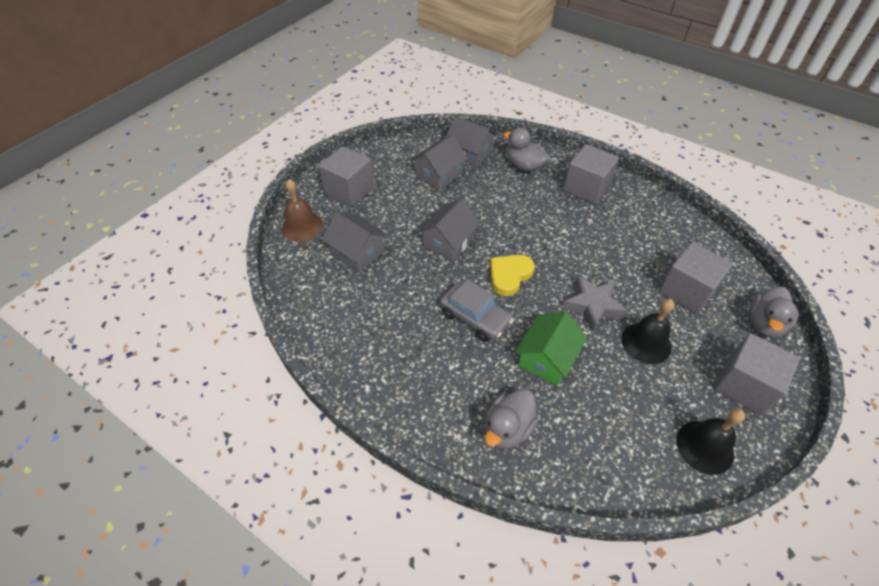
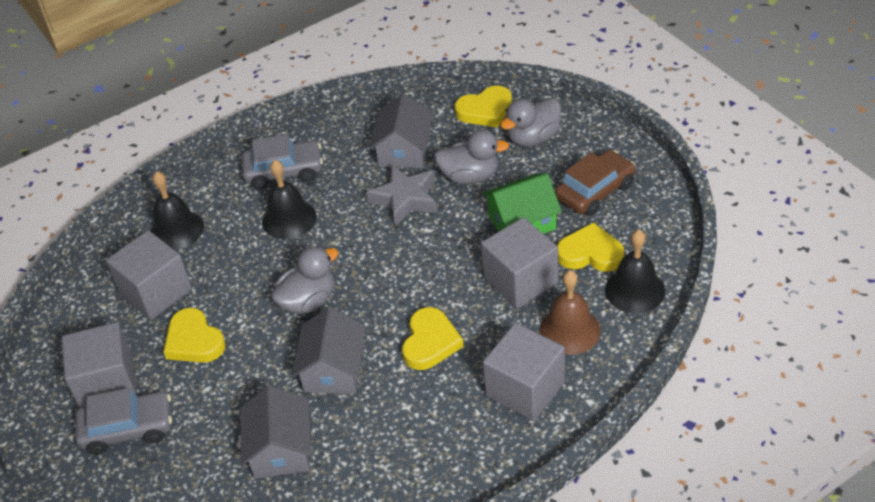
black bell: [621,299,675,364] [676,408,745,475] = 2 -> [150,171,204,250] [262,160,316,239] [605,229,665,314] = 3
brown car: none = 0 -> [555,150,636,216] = 1
grey car: [440,279,514,342] = 1 -> [76,388,172,455] [242,134,323,189] = 2
grey house: [322,212,388,273] [410,135,468,190] [417,199,481,262] [445,116,498,167] = 4 -> [240,385,312,479] [292,307,366,394] [369,93,433,168] = 3
yellow heart: [490,255,535,296] = 1 -> [163,308,226,363] [402,307,464,370] [455,85,512,128] [557,222,625,272] = 4

